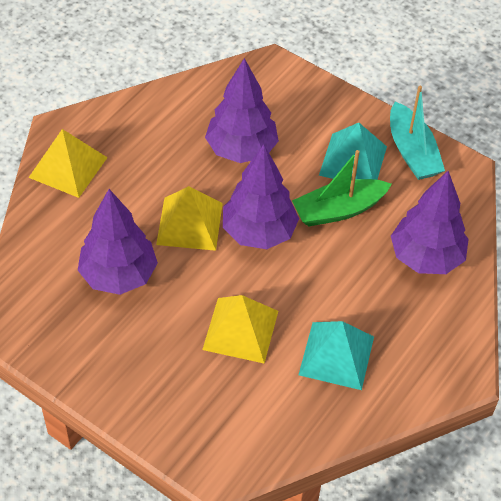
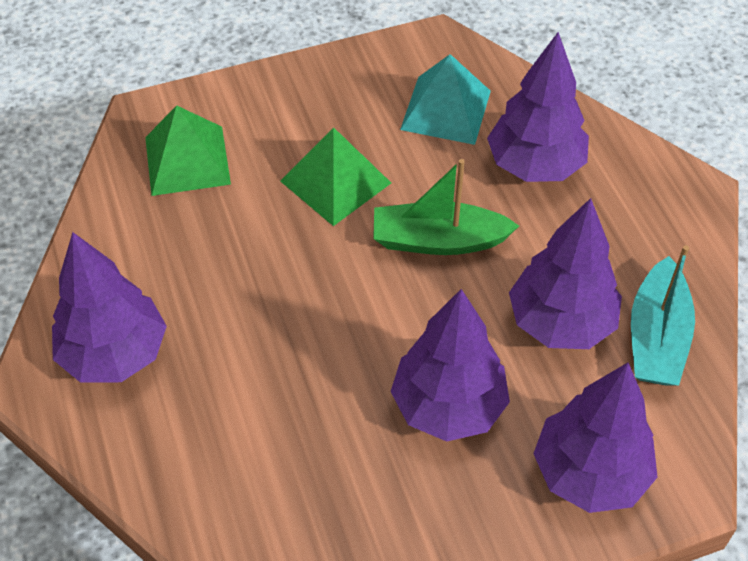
green pyramid: none = 0 -> [145,105,231,196] [280,127,391,226] = 2
purple tree: [78,189,158,295] [205,58,279,163] [223,144,299,249] [391,171,469,274] = 4 -> [52,232,167,382] [390,289,510,442] [487,32,589,182] [509,198,622,349] [533,363,658,513] = 5
turquoise pyramid: [299,321,374,390] [319,123,387,180] = 2 -> [400,54,491,145] = 1
yellow pyramid: [28,129,108,198] [156,186,223,251] [202,295,278,364] = 3 -> none = 0

